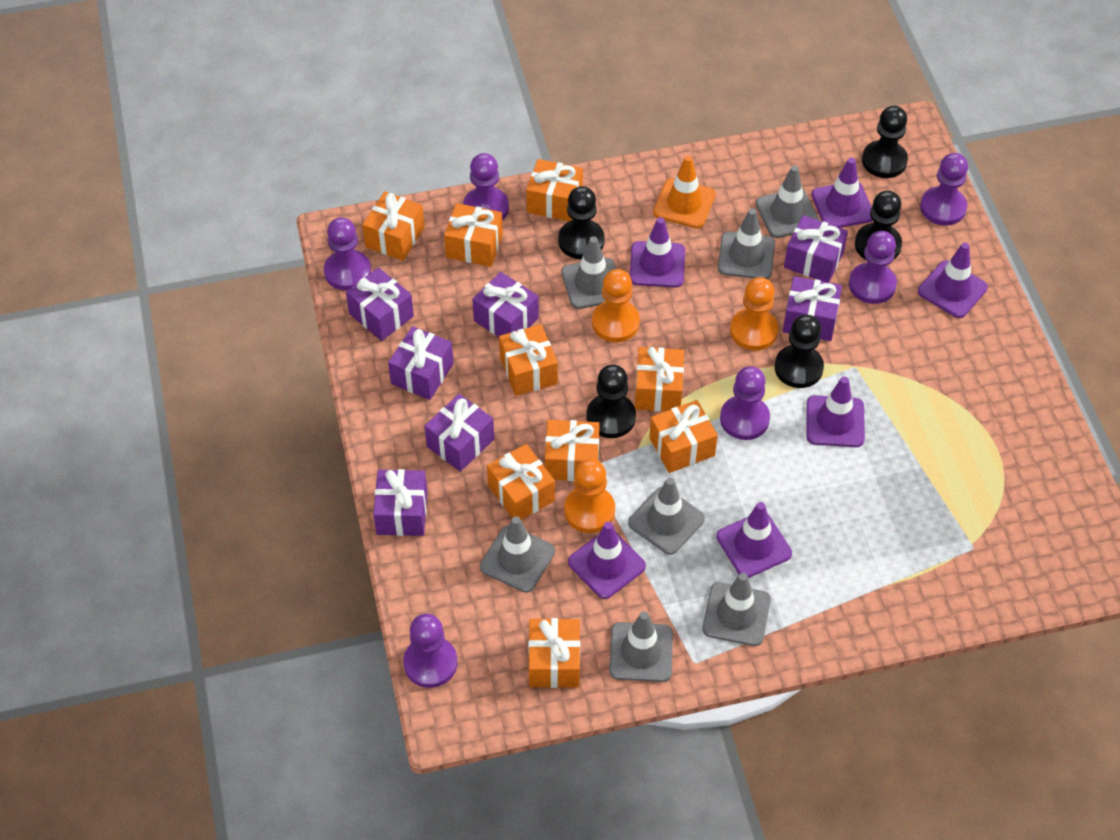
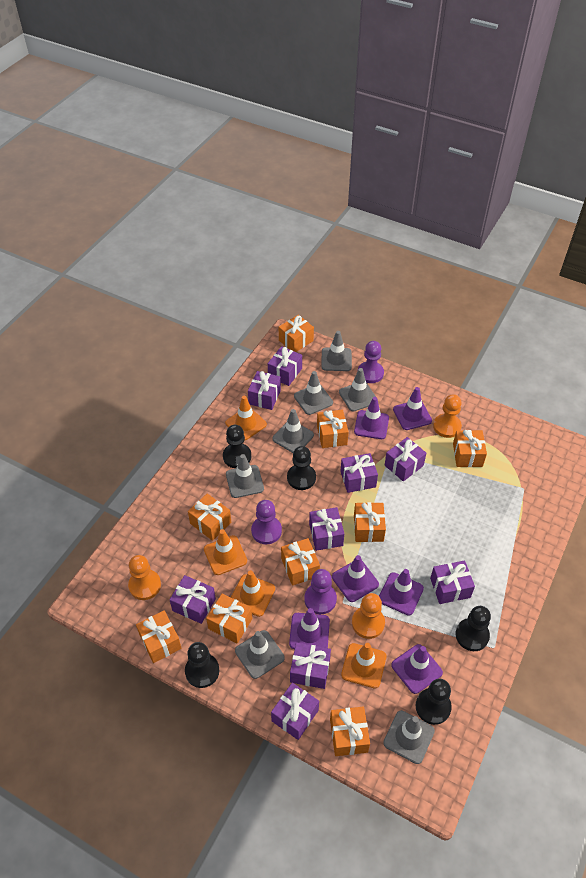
orange traffic cone: [653,155,716,228] = 1 -> [204,529,247,575] [225,396,267,440] [231,570,275,617] [341,643,386,689] = 4
purple gift: [346,267,414,341] [373,469,427,536] [388,326,454,400] [424,394,494,472] [472,272,539,337] [783,276,842,341] [784,215,848,282] = 7 -> [170,575,216,624] [248,371,281,410] [268,346,302,386] [271,683,319,740] [290,643,331,689] [309,507,344,551] [340,453,378,493] [385,437,426,482] [430,561,475,604] = 9
purple pawn: [324,217,371,291] [403,613,458,688] [463,153,509,220] [720,366,770,440] [849,231,897,304] [920,153,968,226] = 6 -> [251,500,282,544] [304,569,337,614] [358,341,384,383] = 3

